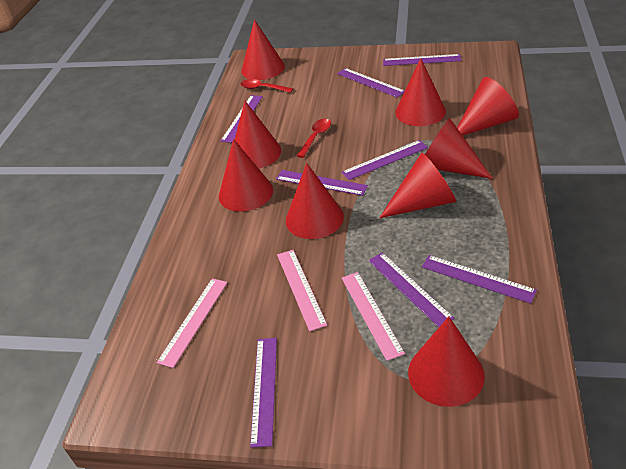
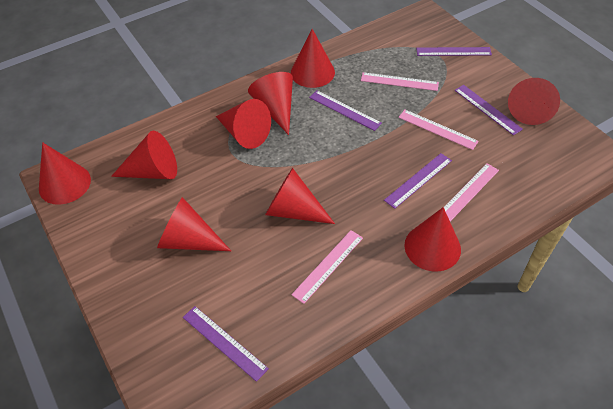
pink ruler: [157,278,227,368] [277,250,327,331] [342,272,405,361] = 3 -> [291,230,363,304] [361,72,439,91] [398,110,479,150] [444,163,499,222] = 4
purple ruler: [220,95,263,143] [250,338,277,448] [276,170,368,196] [337,68,405,97] [342,140,428,180] [368,252,454,327] [383,54,461,66] [422,255,537,304] = 8 -> [183,306,269,382] [309,90,382,131] [384,153,452,209] [416,47,492,56] [455,85,523,135] = 5
red spoon: [241,79,293,93] [297,119,331,158] = 2 -> none = 0

